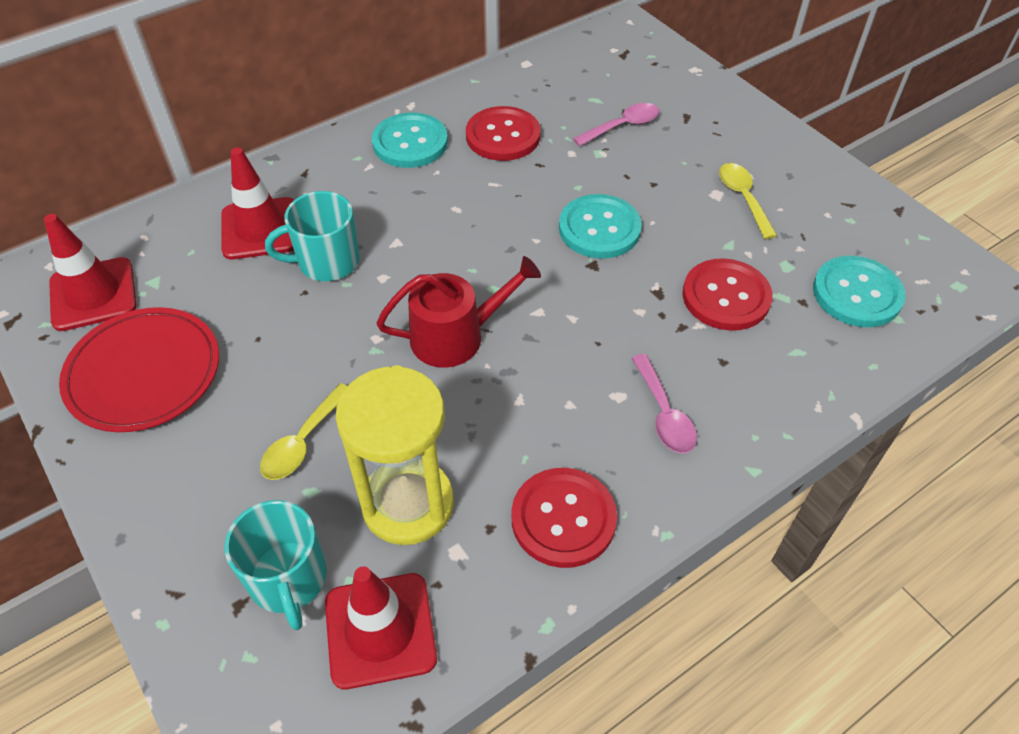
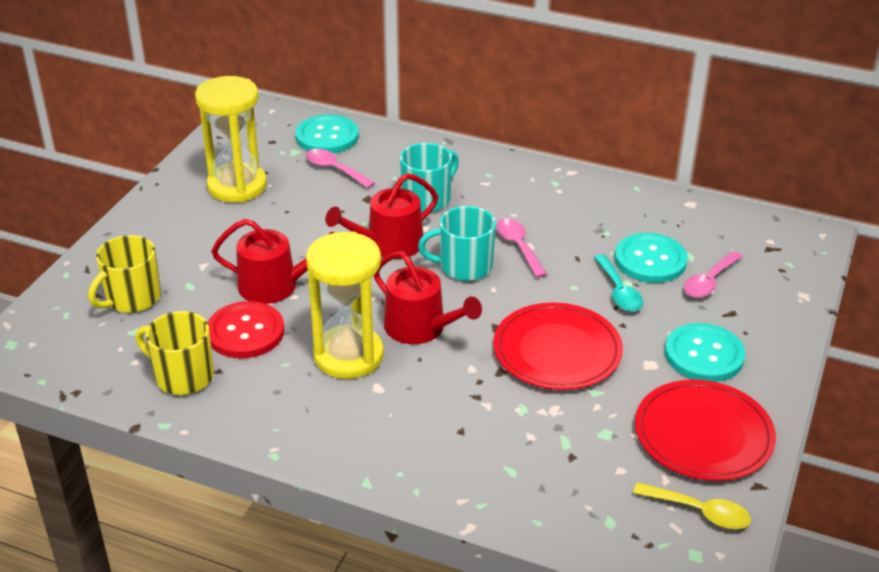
pink spoon: [573,103,659,146] [632,354,697,453] = 2 -> [306,149,375,188] [496,218,547,278] [684,251,743,298] = 3
red button: [466,106,540,161] [511,468,617,568] [683,258,773,331] = 3 -> [208,301,284,358] = 1
red plate: [59,307,219,432] = 1 -> [493,303,623,390] [635,380,776,481] = 2
red traffic cone: [44,214,137,331] [221,147,294,260] [325,566,437,689] = 3 -> none = 0
red watering can: [376,256,541,368] = 1 -> [211,219,334,304] [325,173,438,259] [374,251,482,344] = 3
turquoise spoon: none = 0 -> [594,254,643,312] = 1
yellow hourglass: [336,365,454,545] = 1 -> [195,76,267,203] [306,232,384,379] = 2
yellow mug: none = 0 -> [88,235,161,313] [135,311,214,395] = 2
yellow spoon: [260,383,348,480] [719,163,777,239] = 2 -> [633,482,751,529] = 1

